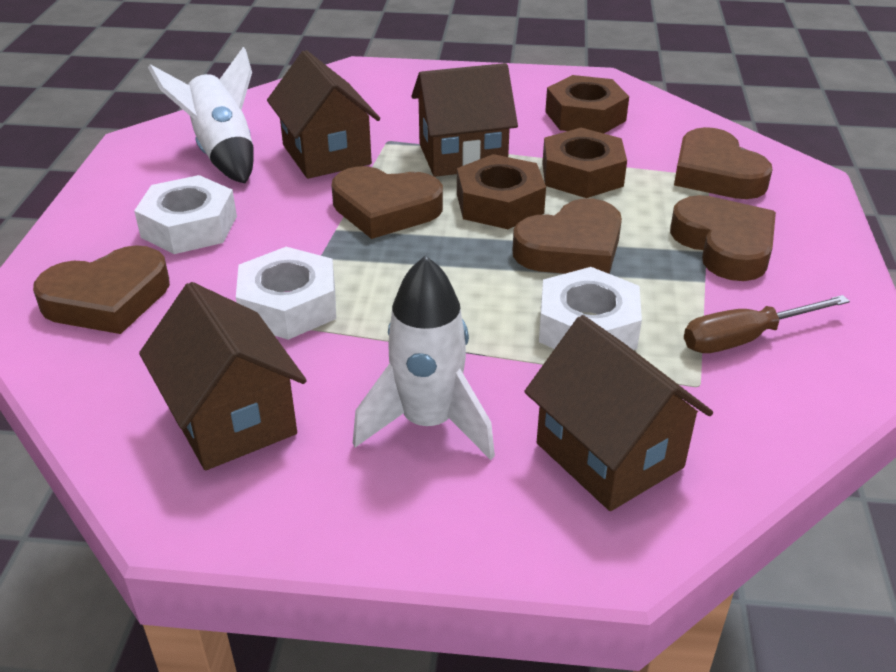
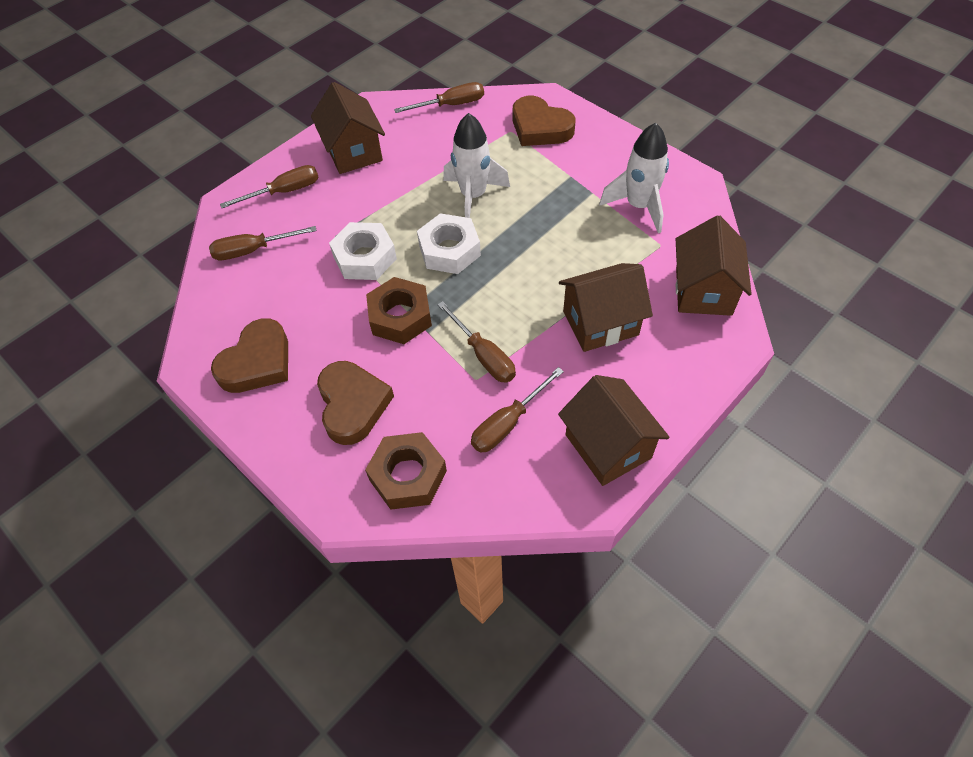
brown heart: [33,245,170,334] [331,166,443,239] [513,198,622,274] [670,195,776,281] [674,127,773,199] = 5 -> [211,318,288,393] [317,361,394,445] [513,96,575,146] = 3
brown nut: [457,154,546,229] [542,128,627,198] [545,75,629,133] = 3 -> [365,432,447,510] [366,277,432,344] = 2
brown screwdriver: [684,295,850,353] = 1 -> [209,226,317,260] [220,165,319,208] [394,82,484,113] [437,301,516,383] [471,367,564,453] = 5
white nut: [134,175,237,254] [236,247,336,340] [539,267,642,350] = 3 -> [329,222,397,280] [417,213,481,274] = 2

